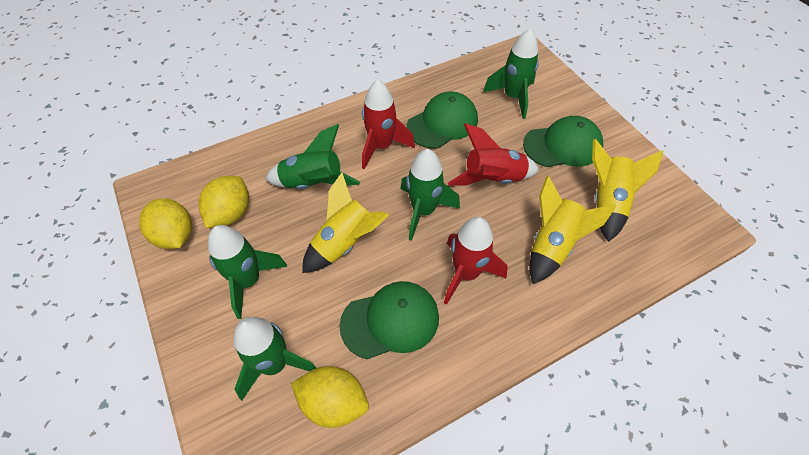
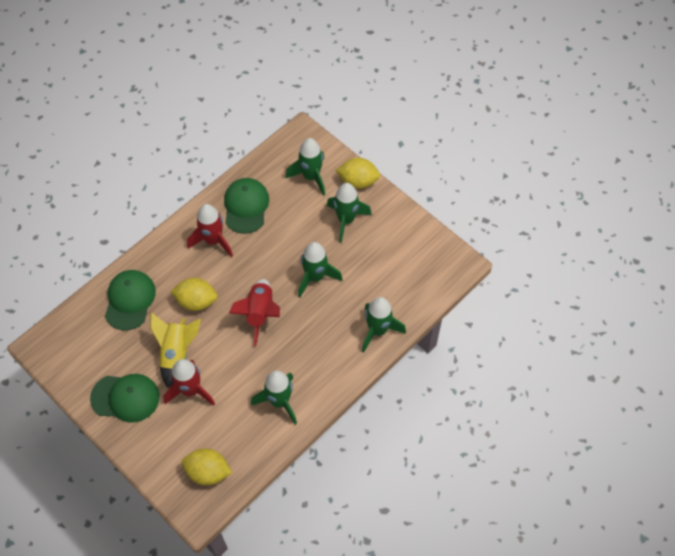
yellow rocket: [302,173,389,273] [530,175,616,284] [592,139,663,242] = 3 -> [150,313,201,388] = 1

